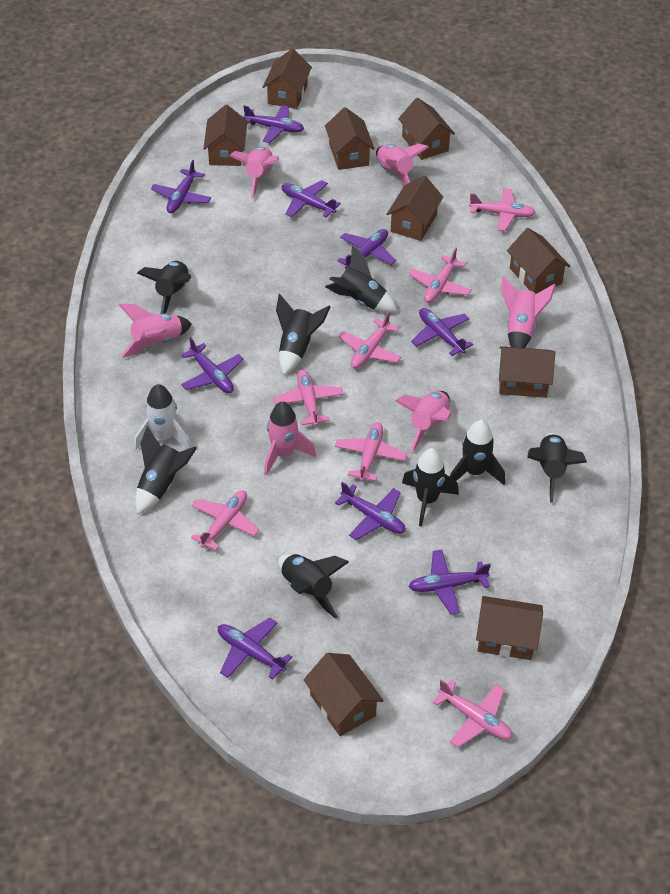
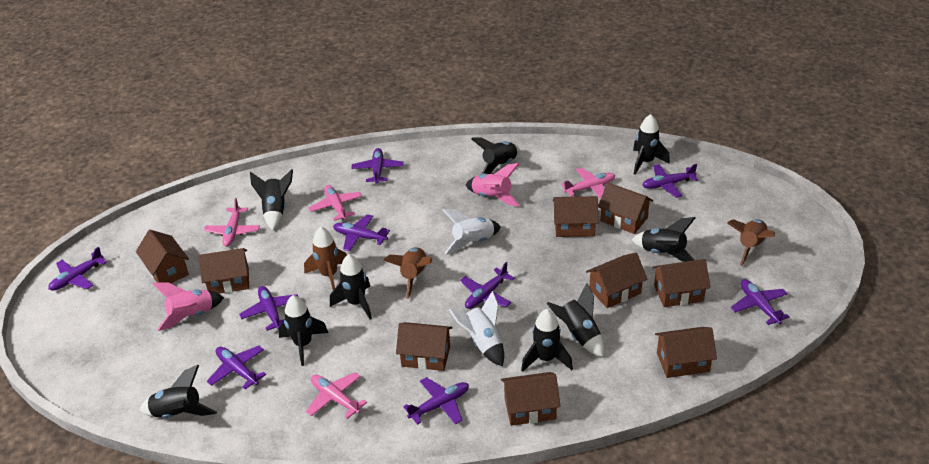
black rocket: [135,426,197,514] [137,261,191,314] [276,294,331,375] [278,554,349,619] [325,245,397,313] [402,448,459,527] [450,420,505,485] [527,433,587,503] = 8 -> [139,365,217,418] [250,169,293,230] [278,295,328,366] [330,254,372,319] [471,137,520,174] [521,309,573,372] [547,283,604,357] [632,217,695,262] [633,114,670,175] = 9
brown rocket: none = 0 -> [304,227,347,290] [384,247,432,299] [727,219,775,266] = 3
pink plane: [191,491,259,551] [273,369,343,426] [335,422,407,482] [338,311,401,369] [409,248,472,303] [433,679,512,748] [469,188,536,231] = 7 -> [204,198,260,247] [306,372,367,419] [309,185,362,221] [561,168,615,199] = 4
pink rocket: [119,304,191,358] [229,146,279,198] [264,401,316,476] [376,144,429,186] [395,391,452,452] [501,276,555,348] = 6 -> [153,282,224,331] [466,163,520,207] = 2
white rocket: [134,384,191,450] = 1 -> [443,209,500,255] [449,291,504,367] = 2

